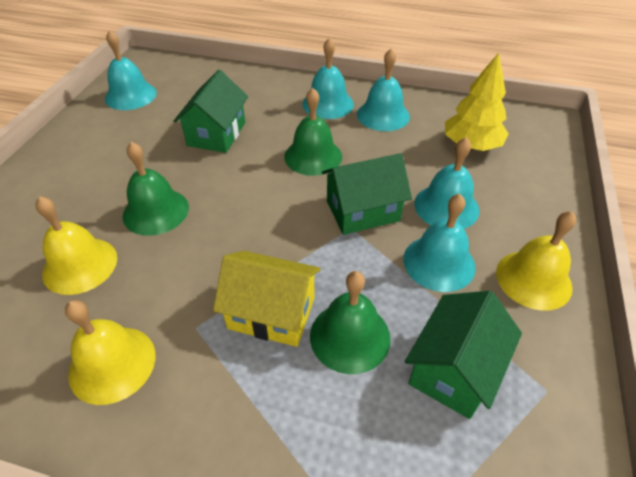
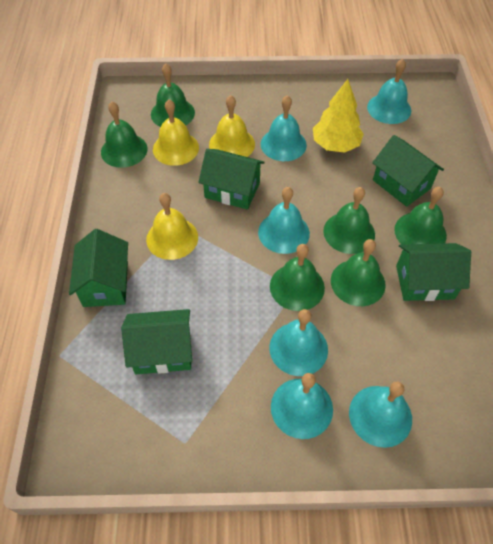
green bell: [123,142,189,236] [284,88,342,176] [310,271,391,374] = 3 -> [101,102,147,168] [151,64,195,127] [270,244,325,311] [323,187,375,254] [331,239,386,306] [394,187,447,244] = 6
green house: [174,70,248,153] [322,153,412,235] [405,291,522,419] = 3 -> [69,229,128,307] [121,309,192,374] [198,149,265,210] [372,135,444,207] [396,243,471,301] = 5
turquoise bell: [105,30,157,110] [302,38,354,119] [357,49,410,131] [403,194,475,292] [414,137,479,229] = 5 -> [258,187,310,254] [261,95,307,161] [269,309,328,376] [271,373,333,439] [349,382,412,448] [367,59,411,124] = 6
yellow house: [213,251,321,347] = 1 -> none = 0

